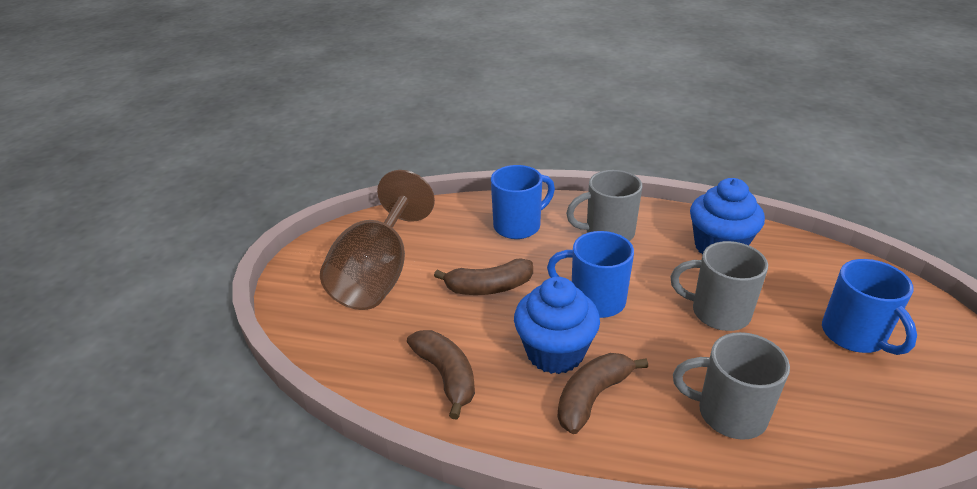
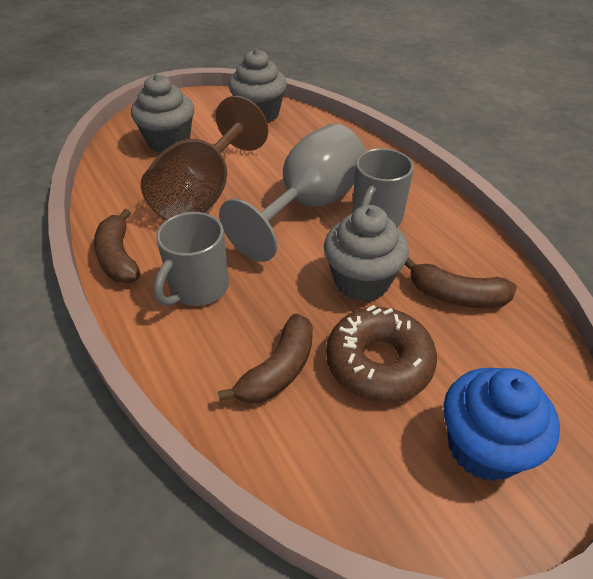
blue cupcake: [514,277,600,374] [690,178,765,255] = 2 -> [443,368,560,481] = 1
blue mug: [491,165,555,239] [547,231,634,318] [822,259,917,355] = 3 -> none = 0
brown donut: none = 0 -> [326,305,437,403] = 1
grey cupcake: none = 0 -> [131,74,194,153] [228,49,287,123] [324,205,409,302] = 3
grey goblet: none = 0 -> [219,123,365,262] = 1
grey mug: [566,170,642,241] [671,241,768,331] [673,332,790,440] = 3 -> [154,212,229,306] [352,148,414,227] = 2

